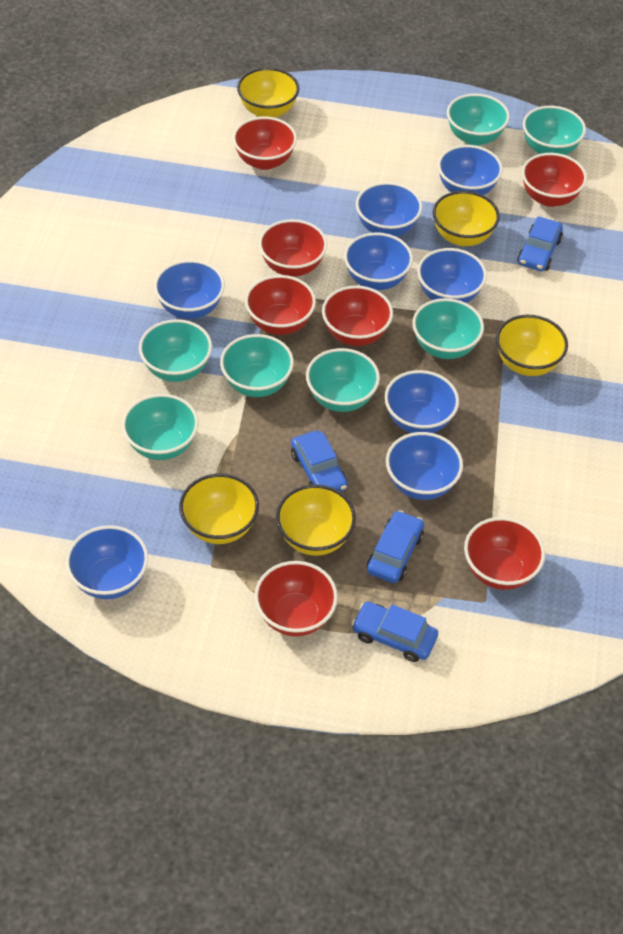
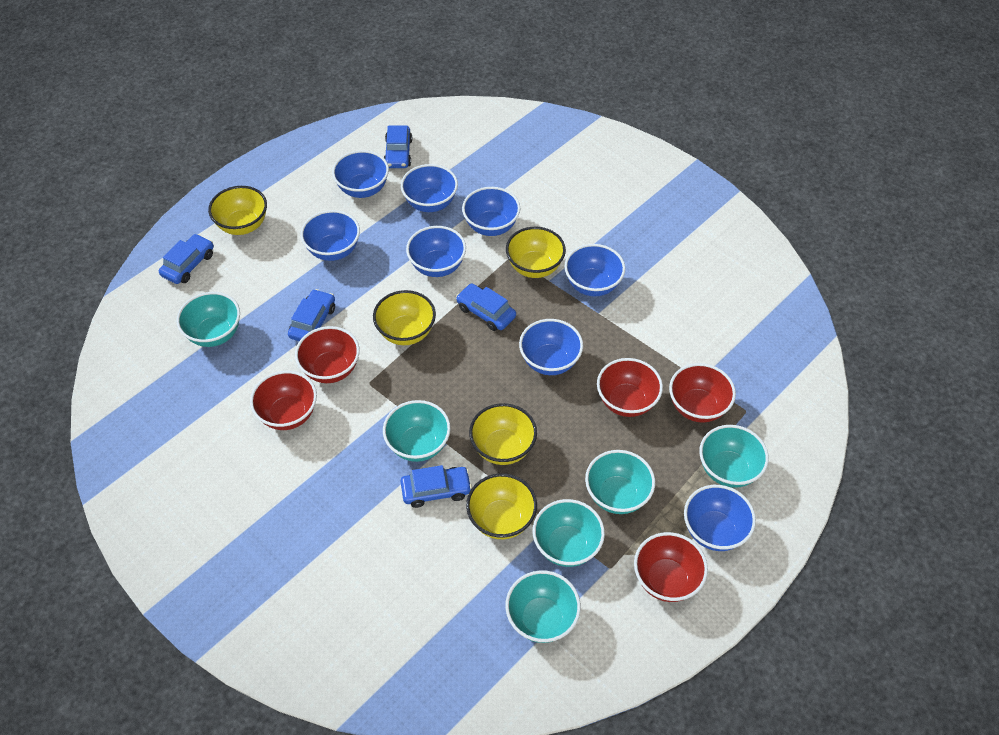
blue car: [291,431,348,492] [352,602,438,662] [367,510,424,583] [517,216,563,271] = 4 -> [159,234,214,284] [288,289,335,341] [384,125,412,168] [401,465,472,508] [456,283,516,331] = 5
red bowl: [232,116,297,170] [245,275,316,335] [254,561,338,636] [259,219,327,277] [322,286,393,346] [464,517,545,590] [522,153,587,207] = 7 -> [250,371,317,430] [295,326,360,383] [597,358,663,417] [634,532,708,602] [669,363,736,423] = 5
turquoise bowl: [122,394,199,460] [139,319,212,382] [220,334,294,397] [306,348,380,412] [412,298,484,359] [447,93,510,146] [523,106,586,155] = 7 -> [177,292,240,347] [383,400,451,462] [505,570,581,643] [533,499,605,567] [585,450,655,514] [699,425,769,488] = 6

